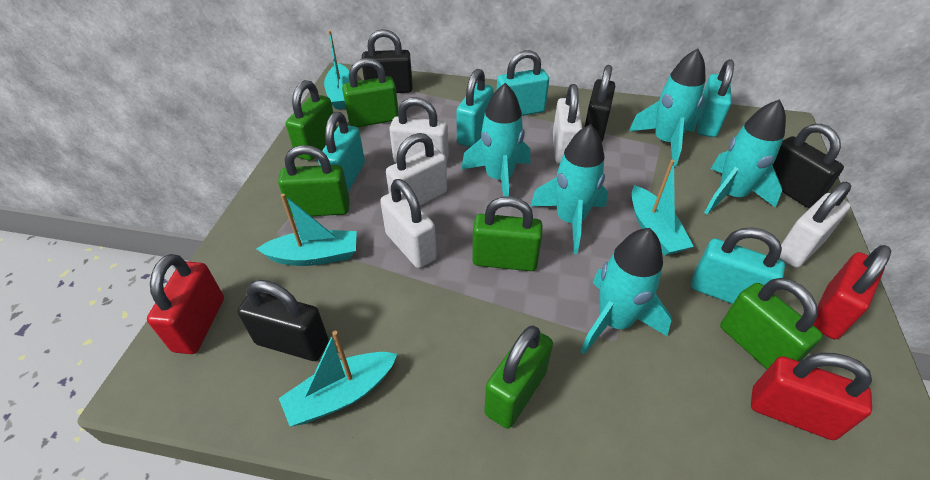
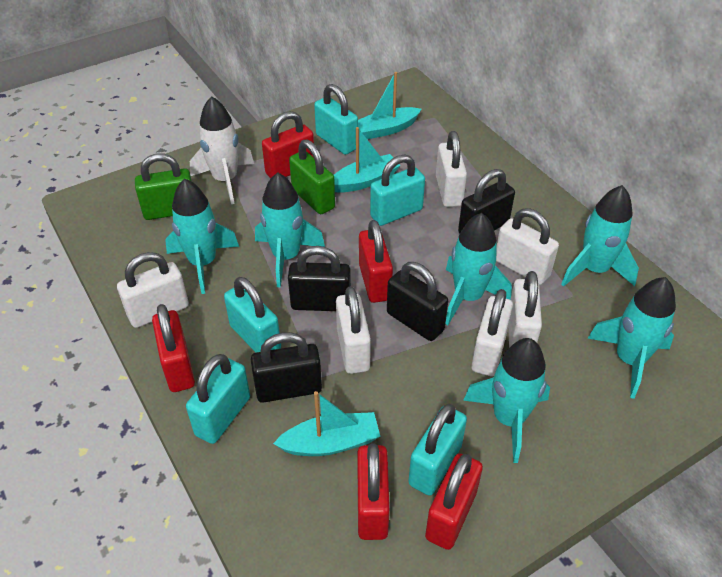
green padlock: [278,145,350,217] [286,80,337,161] [342,58,398,127] [472,196,543,271] [484,326,553,429] [720,278,823,369] = 6 -> [135,153,192,220] [289,140,335,214] = 2
red padlock: [147,254,224,354] [751,353,872,440] [813,245,891,339] = 3 -> [152,304,195,392] [262,111,314,178] [357,443,390,540] [359,220,393,303] [425,453,483,550] = 5
turquoise boat: [257,194,357,266] [279,331,397,426] [324,31,350,109] [632,160,694,256] = 4 -> [273,391,380,456] [334,127,401,193] [358,72,421,139] = 3
turquoise rocket: [461,83,530,197] [530,124,608,254] [580,228,672,354] [629,48,706,167] [704,99,786,215] = 5 -> [165,178,239,294] [255,172,325,287] [446,213,512,325] [463,338,550,463] [561,185,639,287] [588,277,676,399] = 6
white padlock: [380,179,437,268] [386,133,447,206] [389,97,449,163] [553,84,582,164] [779,182,852,268] = 5 -> [117,252,189,328] [336,286,371,374] [436,131,467,207] [471,289,513,376] [496,208,559,285] [508,271,542,348] = 6
white rocket: none = 0 -> [190,96,254,204] = 1

